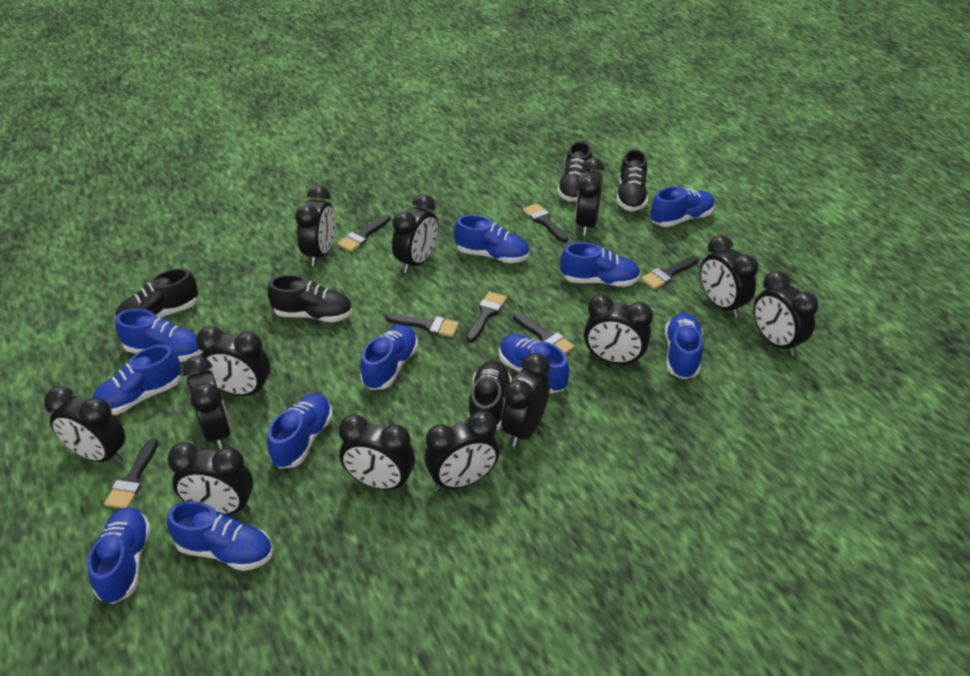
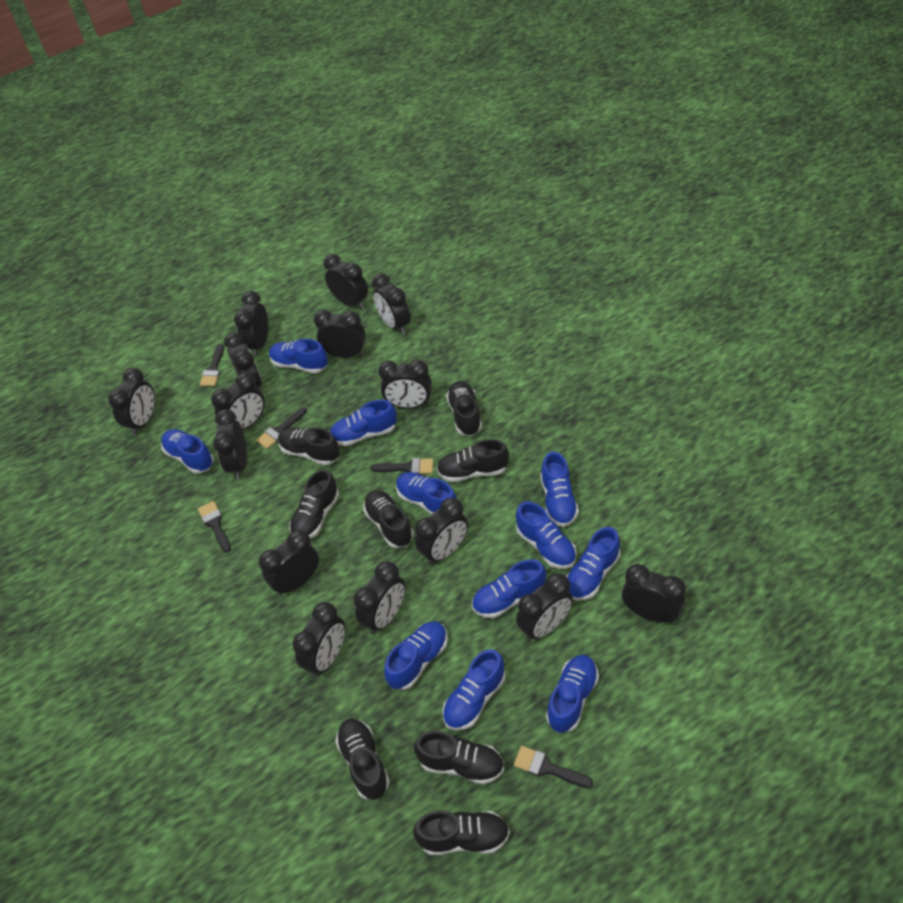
black brush: [104,438,158,509] [337,215,390,252] [386,313,459,337] [466,291,507,342] [513,313,575,354] [523,203,568,242] [641,256,699,289] = 7 -> [198,501,231,553] [200,344,224,386] [256,407,307,449] [370,458,433,474] [514,746,593,788] = 5
black clock: [44,386,126,464] [167,443,254,515] [182,356,231,450] [196,326,270,396] [295,186,335,266] [339,415,415,491] [392,194,439,273] [425,411,499,491] [501,353,550,447] [575,158,605,236] [584,294,653,366] [700,235,758,318] [754,271,818,356] = 13 -> [108,368,155,435] [211,372,265,430] [213,409,247,479] [224,333,262,388] [234,291,268,357] [259,530,319,596] [292,602,345,677] [314,310,366,358] [324,254,368,309] [354,561,405,634] [372,273,411,335] [378,360,432,409] [415,498,468,565] [516,573,573,641] [622,564,686,623] = 15
black shoe: [115,268,198,320] [268,275,353,322] [468,361,512,431] [557,141,592,201] [617,149,648,211] = 5 -> [278,427,340,465] [289,469,339,539] [335,718,390,800] [363,490,414,548] [413,811,510,855] [414,731,504,785] [437,439,509,482] [446,381,482,436] = 8

